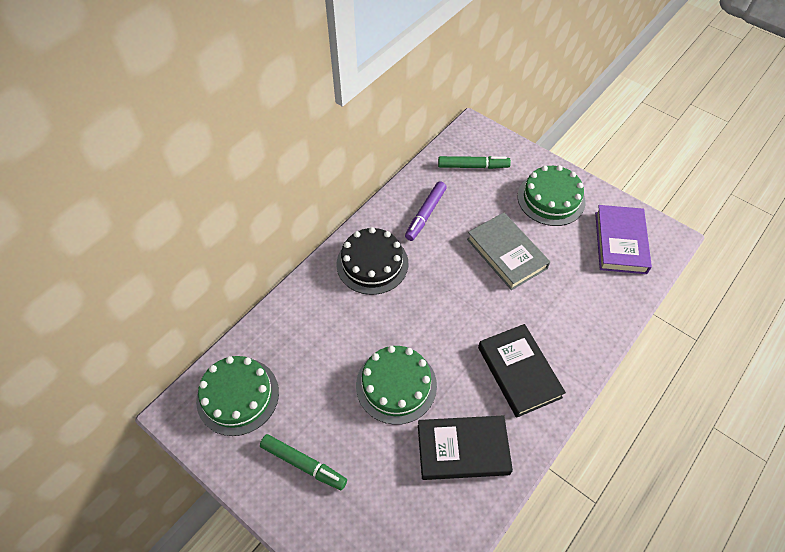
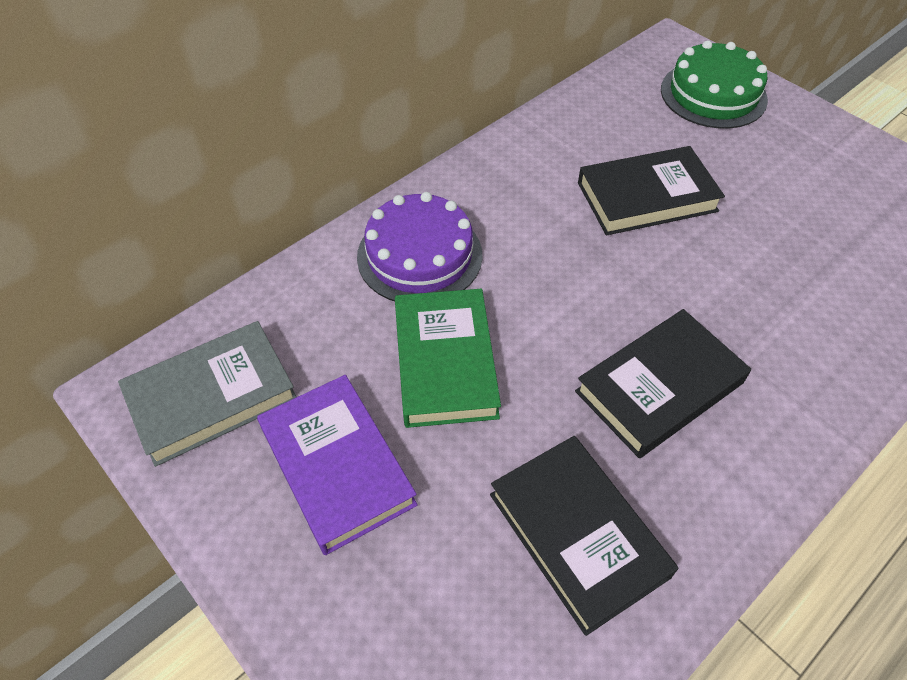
black book: [418,415,513,480] [478,324,566,418] = 2 -> [490,436,679,636] [575,309,751,458] [578,146,725,235] = 3
black cake: [337,227,408,295] = 1 -> none = 0
green book: none = 0 -> [395,289,501,428] = 1
green cake: [196,356,279,436] [356,346,437,425] [518,165,586,226] = 3 -> [661,40,768,129] = 1
green marker: [260,434,347,490] [438,156,511,169] = 2 -> none = 0
purple cake: none = 0 -> [357,192,482,301] = 1
purple marker: [405,181,447,241] = 1 -> none = 0

